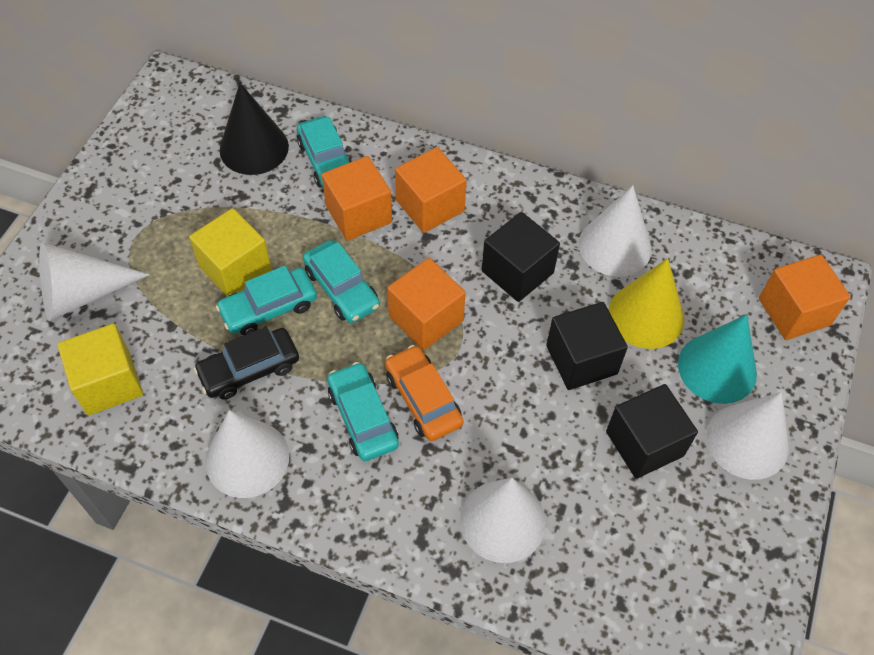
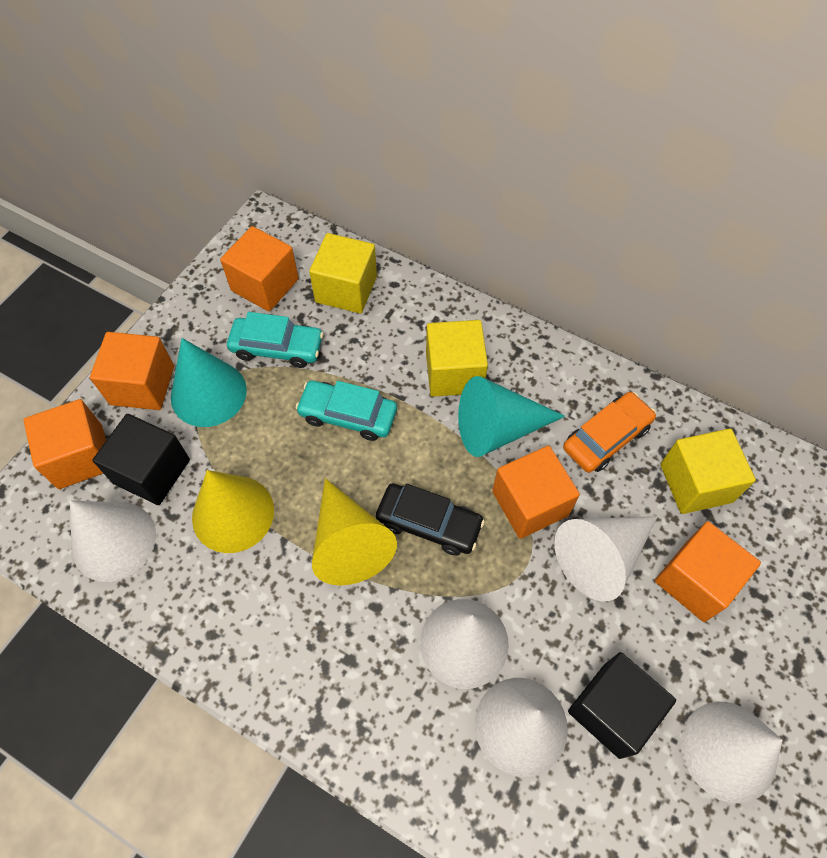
black cone: [220,83,289,175] = 1 -> none = 0
black cube: [481,212,560,302] [546,302,628,390] [606,384,698,479] = 3 -> [93,414,190,505] [568,652,676,759] = 2
orange cube: [322,156,392,241] [387,258,466,350] [395,147,467,233] [759,254,851,340] = 4 -> [23,399,106,489] [90,332,174,410] [220,226,299,312] [492,445,580,539] [655,521,761,622] = 5
turquoise car: [216,266,317,335] [297,116,351,188] [303,240,380,323] [327,362,399,461] = 4 -> [227,312,324,368] [296,381,397,441] = 2
turquoise cone: [678,314,757,404] = 1 -> [171,338,247,427] [458,376,565,457] = 2
yellow cone: [608,258,684,349] = 1 -> [192,470,274,553] [312,478,397,585] = 2
yellow cube: [57,324,143,415] [189,208,272,297] = 2 -> [309,233,377,314] [426,320,488,397] [660,428,756,514] = 3

